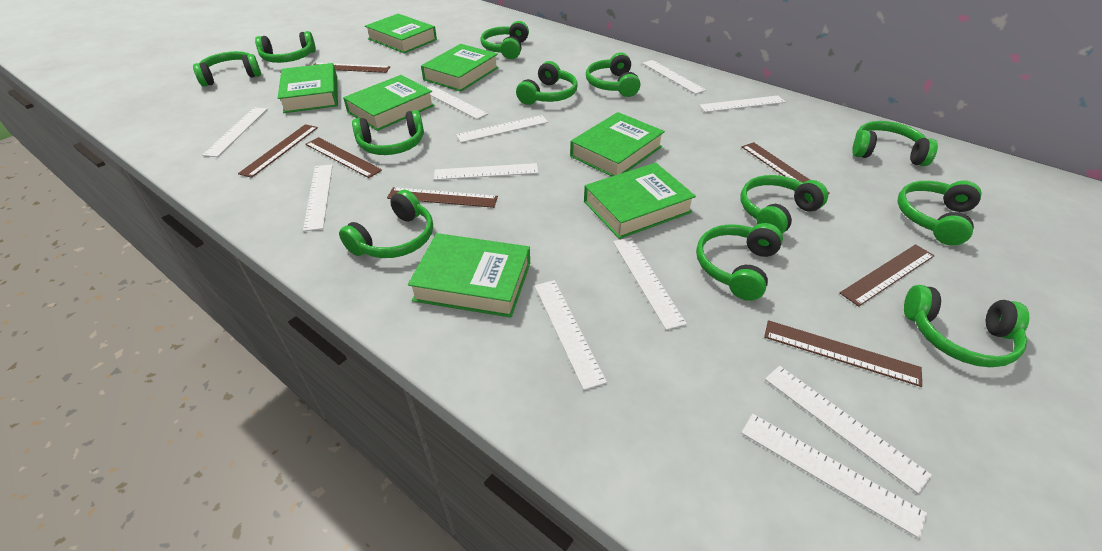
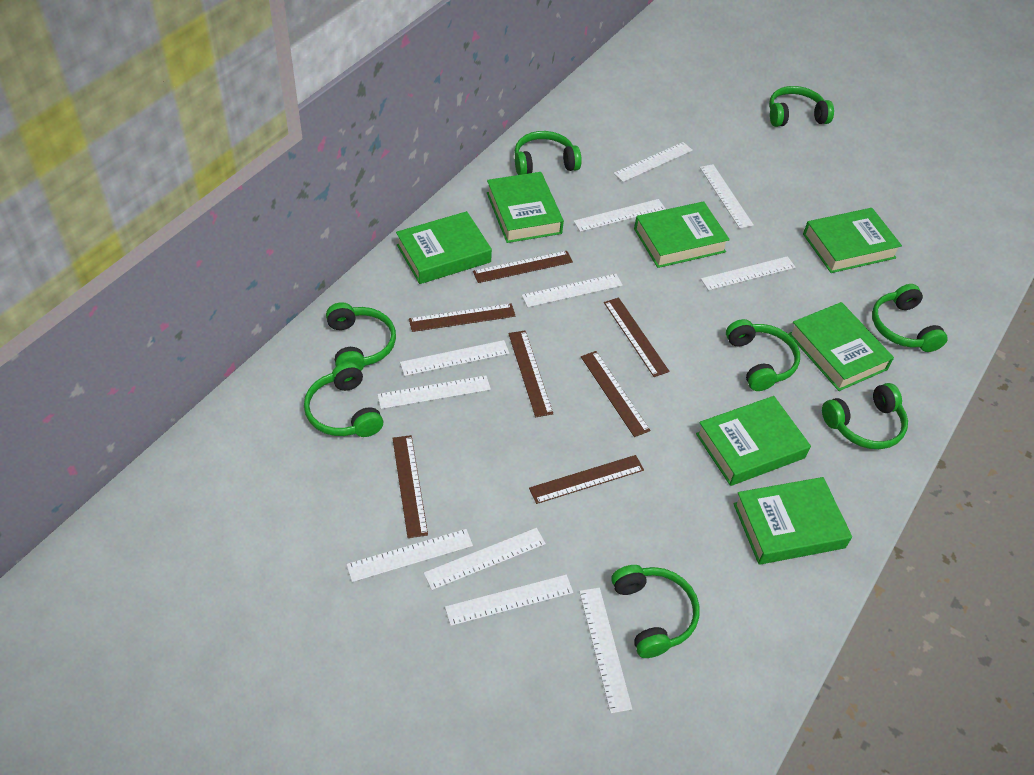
green headphones: [193,51,261,87] [255,31,316,63] [339,190,433,258] [352,110,424,155] [480,21,529,59] [516,61,578,105] [586,52,641,97] [696,223,783,301] [741,175,828,234] [852,121,938,166] [897,181,982,246] [904,285,1029,367] = 12 -> [304,362,383,437] [326,302,396,370] [514,131,582,175] [611,565,700,658] [726,319,800,391] [769,86,834,127] [822,383,908,449] [872,284,947,352] = 8

